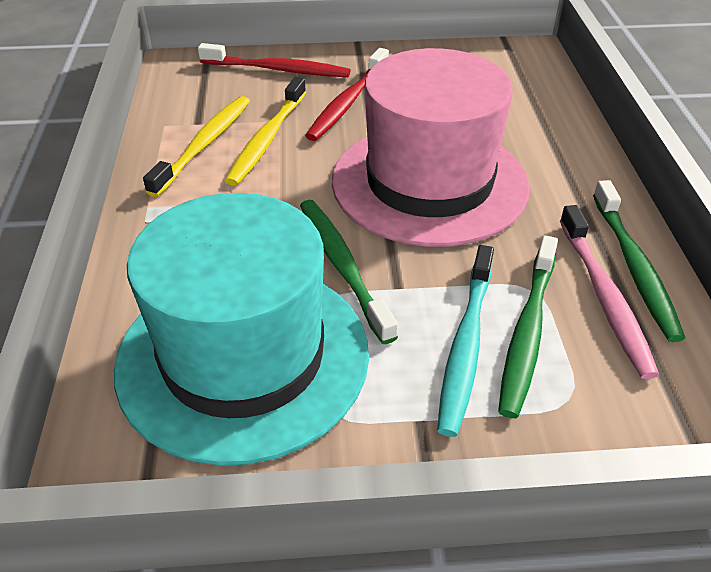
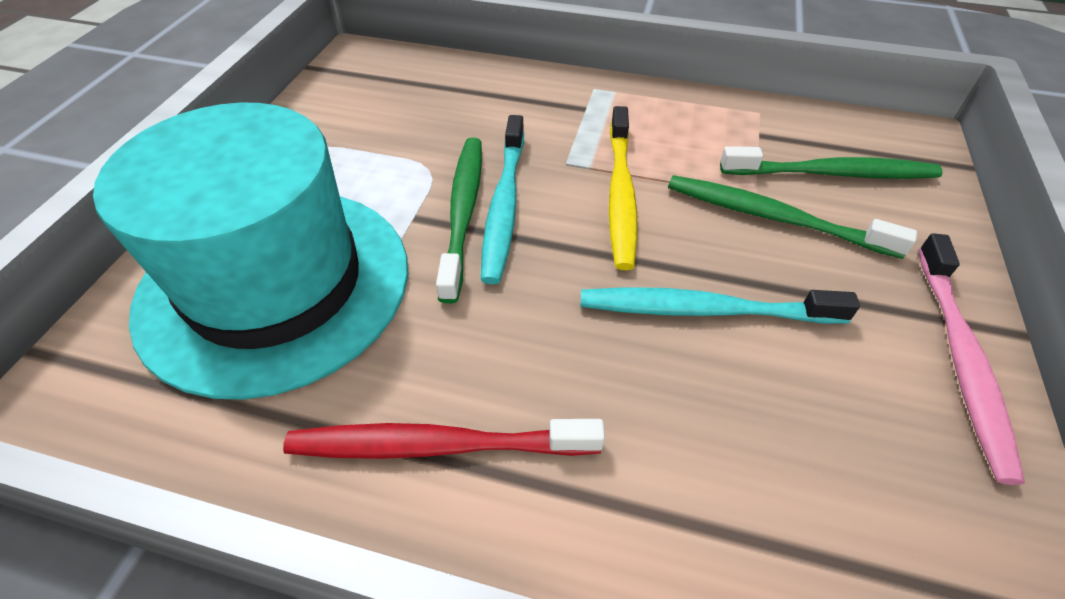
pink hat: [332,48,530,247] = 1 -> none = 0
red toothbrush: [198,43,350,77] [305,48,389,141] = 2 -> [283,419,605,459] = 1
turquoise toothbrush: [437,245,494,437] = 1 -> [481,115,524,284] [581,287,860,324] = 2
yellow toothbrush: [143,96,250,197] [225,77,306,186] = 2 -> [609,106,637,270] = 1

